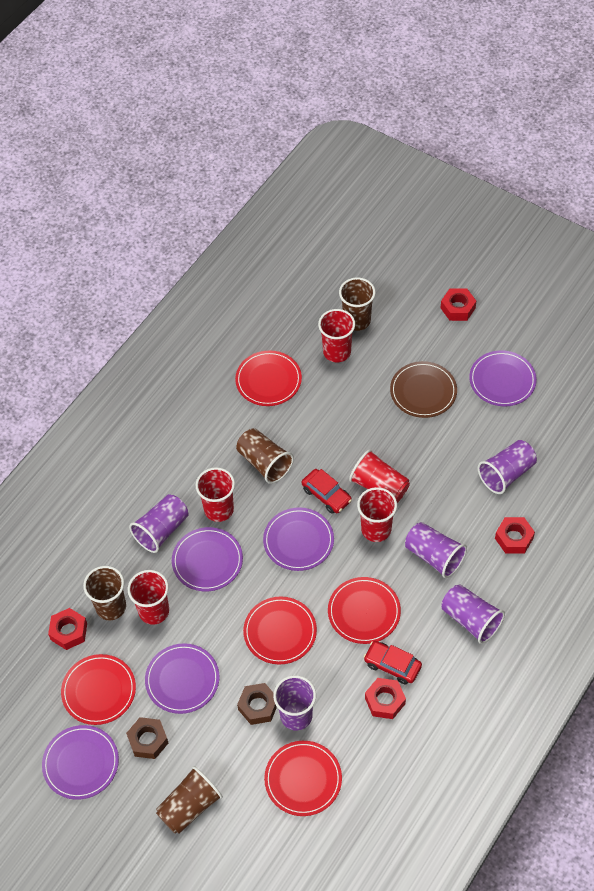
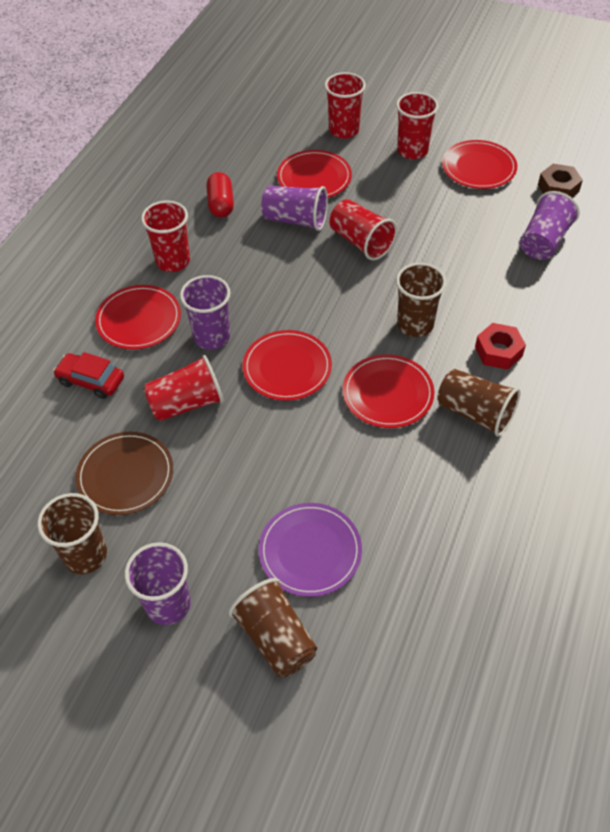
brown nut: [126,717,168,759] [237,683,277,725] = 2 -> [538,164,583,197] = 1
purple cup: [129,494,189,553] [273,675,316,731] [405,522,467,578] [442,584,505,644] [478,440,537,494] = 5 -> [125,542,191,625] [180,275,231,350] [261,186,328,231] [520,191,580,260] = 4
purple plate: [42,725,119,800] [145,643,219,714] [172,527,243,591] [263,507,334,571] [469,351,537,406] = 5 -> [258,503,362,597] = 1
red capsule: none = 0 -> [206,172,234,218] = 1
red car: [302,469,352,513] [364,641,422,685] = 2 -> [53,352,124,399] = 1
red nut: [48,608,87,650] [365,678,406,719] [441,288,476,321] [495,517,535,553] = 4 -> [475,323,526,370] = 1

